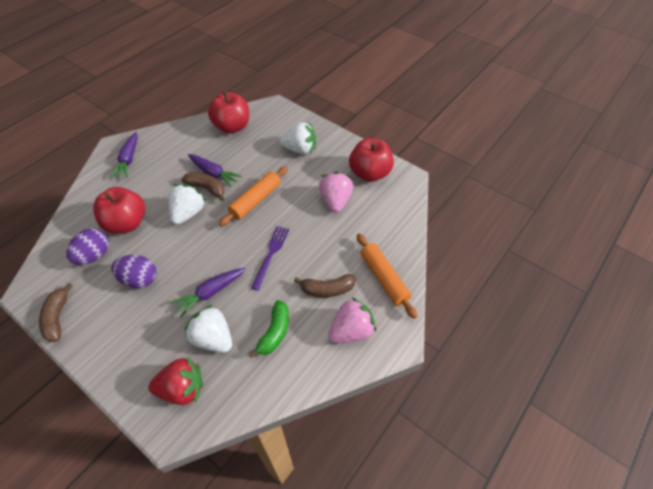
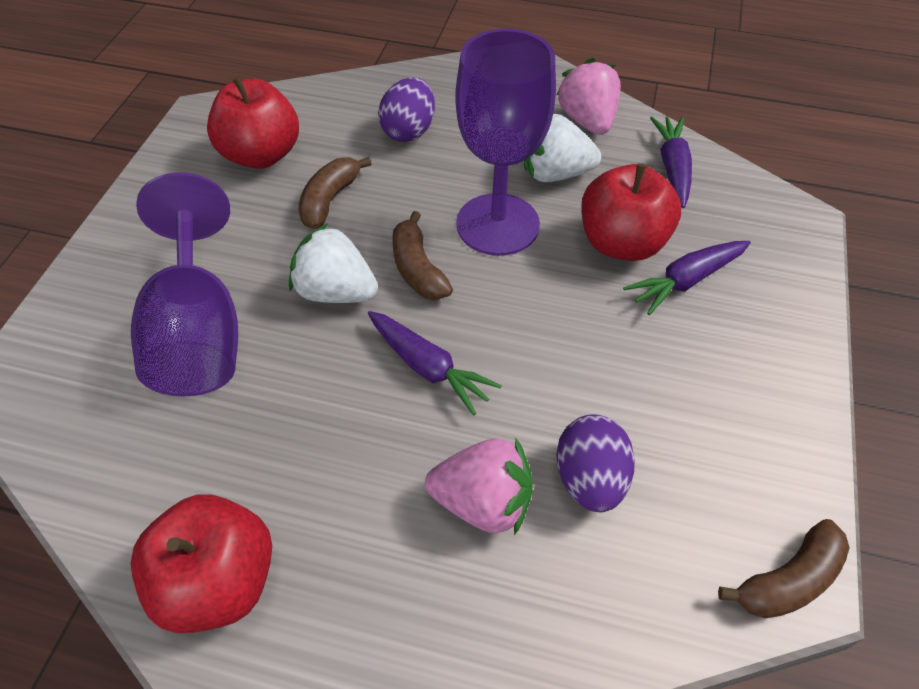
green banana: [249,300,289,357] = 1 -> none = 0
orange rolling pin: [219,166,288,226] [357,234,417,319] = 2 -> none = 0
purple fork: [251,226,289,291] = 1 -> none = 0
purple goblet: none = 0 -> [131,172,238,396] [455,29,556,256] = 2
red strawberry: [148,357,203,405] = 1 -> none = 0
white strawberry: [169,184,207,225] [184,305,232,353] [280,122,316,154] = 3 -> [289,223,378,303] [524,114,601,182] = 2

